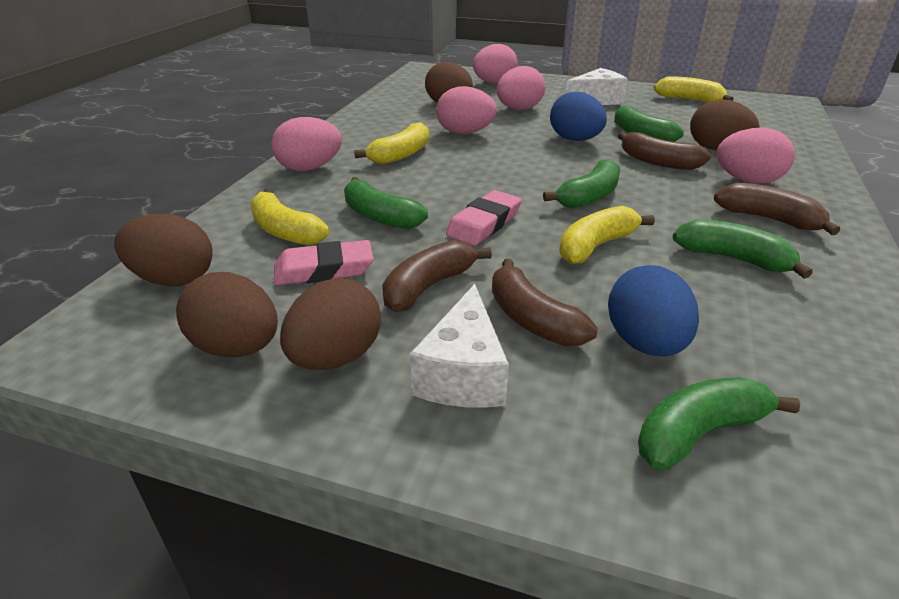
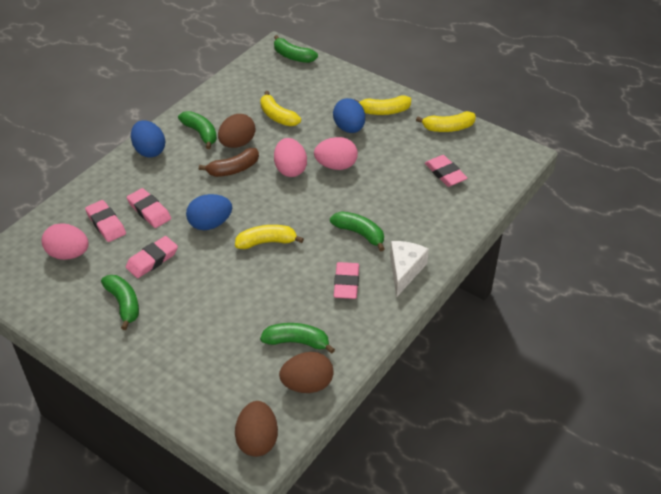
blue egg: [550,92,607,141] [608,265,699,357] = 2 -> [131,120,165,158] [186,194,232,230] [333,98,365,133] = 3
brown banana: [382,240,492,312] [492,259,598,346] [618,132,711,170] [714,183,840,235] = 4 -> [199,148,259,177] = 1
brown egg: [114,214,213,286] [176,272,278,358] [280,278,381,370] [425,62,473,103] [690,99,759,150] = 5 -> [218,114,255,148] [235,401,278,457] [279,352,334,393] = 3
pink egg: [271,117,342,171] [436,86,497,134] [473,44,517,84] [497,66,545,110] [717,128,795,184] = 5 -> [42,223,89,260] [274,138,307,177] [314,137,358,170] = 3
pink eraser: [274,240,374,286] [446,190,522,246] = 2 -> [85,200,126,242] [126,236,178,278] [127,188,171,228] [334,262,359,299] [425,155,467,187] = 5
white cheese: [410,284,509,408] [566,68,628,105] = 2 -> [390,241,429,297] = 1

